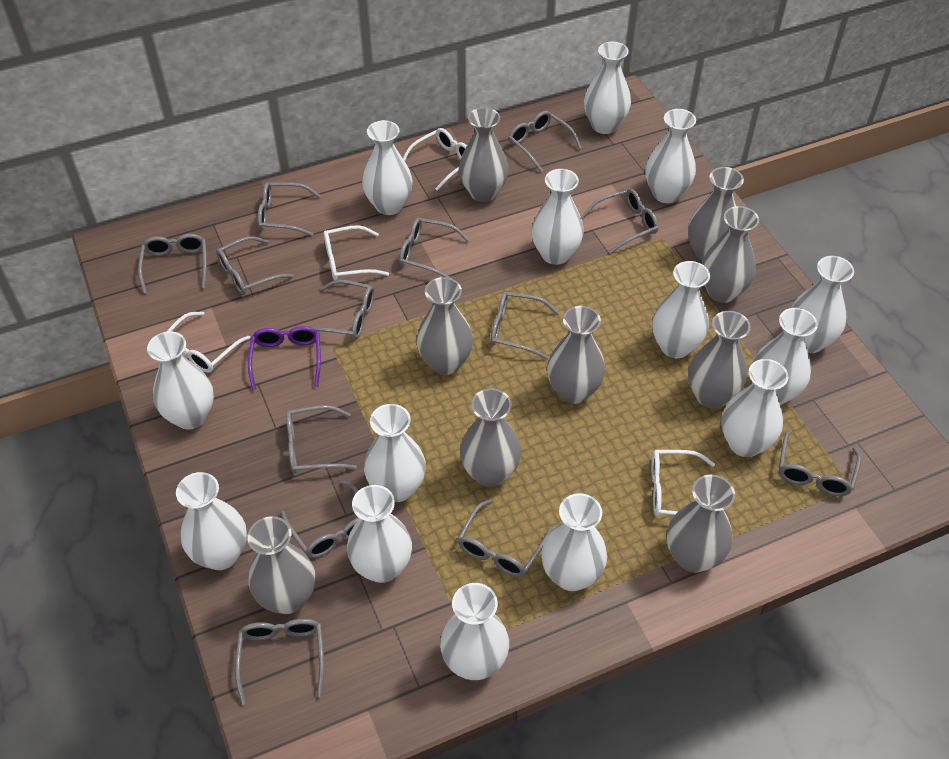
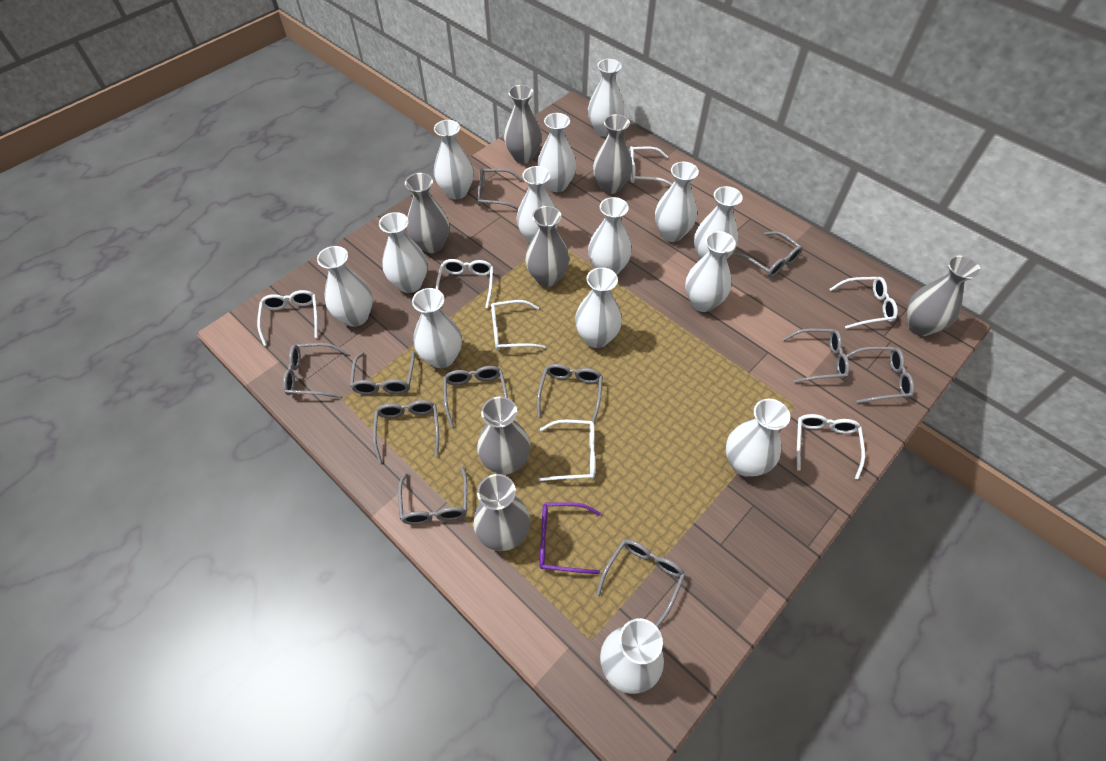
grey glasses: [138,234,207,294] [216,236,294,295] [235,619,324,705] [258,182,321,236] [281,481,359,558] [286,405,357,473] [313,280,374,339] [399,217,470,279] [457,499,553,577] [491,292,560,360] [509,111,582,172] [582,189,658,253] [779,429,861,496] = 13 -> [283,343,348,398] [350,351,415,395] [373,400,439,463] [398,466,467,525] [443,366,508,427] [477,168,523,210] [537,364,603,423] [596,539,685,628] [734,231,803,278] [783,329,850,383] [846,347,914,403] = 11
grey vase: [247,516,315,614] [417,277,473,375] [459,108,508,202] [460,388,521,487] [547,306,605,404] [667,475,735,573] [688,167,744,261] [688,311,751,409] [702,206,759,303] = 9 -> [405,173,449,253] [473,474,530,551] [477,396,530,475] [504,85,542,164] [525,206,569,287] [593,114,633,194] [907,256,981,336] = 7
white glasses: [166,312,250,373] [324,225,389,281] [403,128,467,191] [651,450,715,516] = 4 -> [257,290,318,346] [435,259,493,308] [491,300,545,350] [538,420,595,481] [629,146,672,186] [797,414,865,480] [829,277,898,329] = 7

